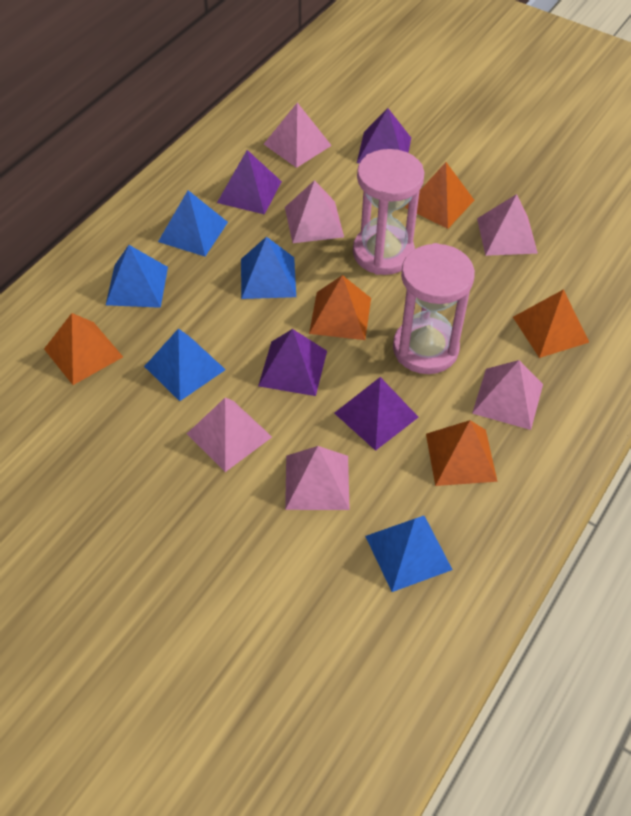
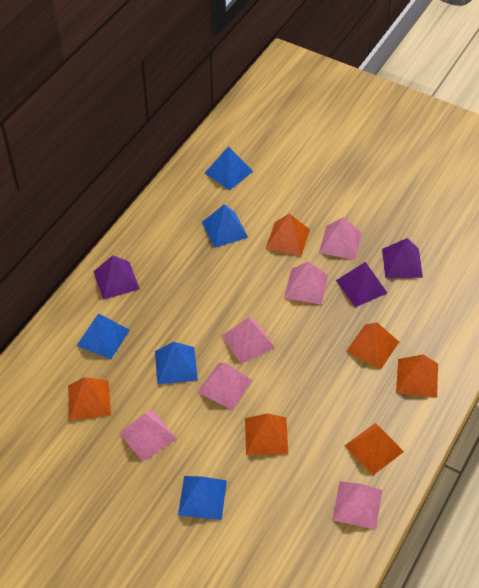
orange pyramid: [44,313,123,385] [309,275,371,340] [405,162,474,229] [426,420,498,486] [513,289,589,358] = 5 -> [68,377,111,420] [245,413,288,455] [266,214,310,256] [345,423,404,475] [346,323,399,370] [396,354,438,398] = 6
pink hourglass: [353,149,424,275] [393,243,475,374] = 2 -> none = 0
purple pyramid: [217,150,282,215] [258,329,327,396] [334,377,419,451] [357,108,411,164] = 4 -> [93,255,140,300] [336,262,387,307] [382,238,423,278] = 3

